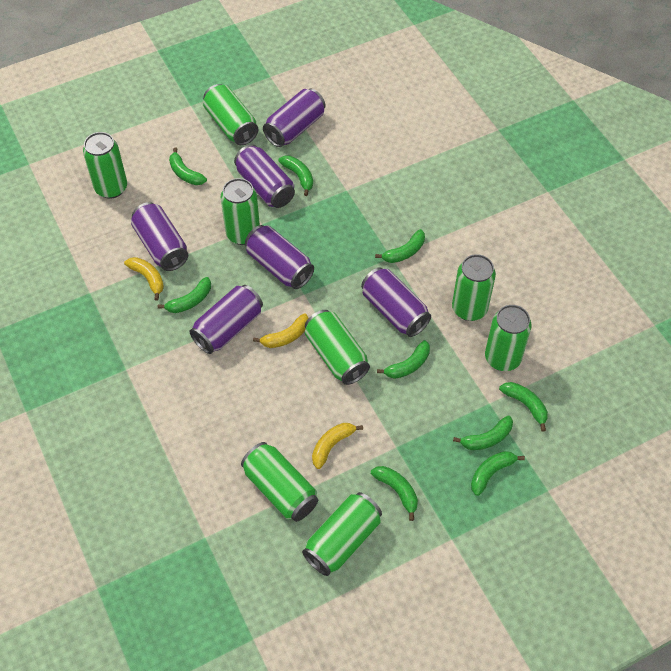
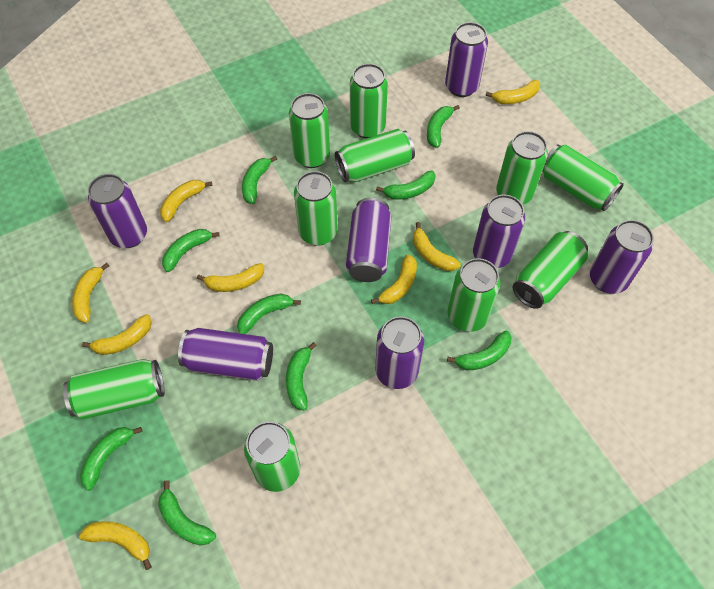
green can: [83,132,127,199] [203,84,258,145] [221,178,260,245] [241,442,318,522] [302,492,382,576] [305,310,370,385] [452,254,496,321] [485,305,532,371] = 8 -> [63,359,164,420] [244,421,300,492] [289,93,330,168] [294,171,338,246] [335,129,415,182] [350,64,388,139] [447,258,501,332] [496,131,548,205] [513,231,588,309] [543,145,624,211] = 10
purple can: [131,202,188,271] [190,285,263,354] [234,144,295,208] [245,225,314,289] [263,88,325,147] [361,267,431,337] = 6 -> [88,174,147,248] [178,328,273,381] [346,198,392,282] [375,316,424,389] [445,22,488,97] [473,195,525,268] [590,220,654,294] = 7
yellow banana: [124,257,164,300] [253,313,308,348] [312,423,363,469] = 3 -> [72,263,109,323] [79,521,152,570] [82,314,152,355] [160,180,212,222] [197,263,264,292] [371,254,417,304] [413,222,461,271] [485,80,540,104] = 8

